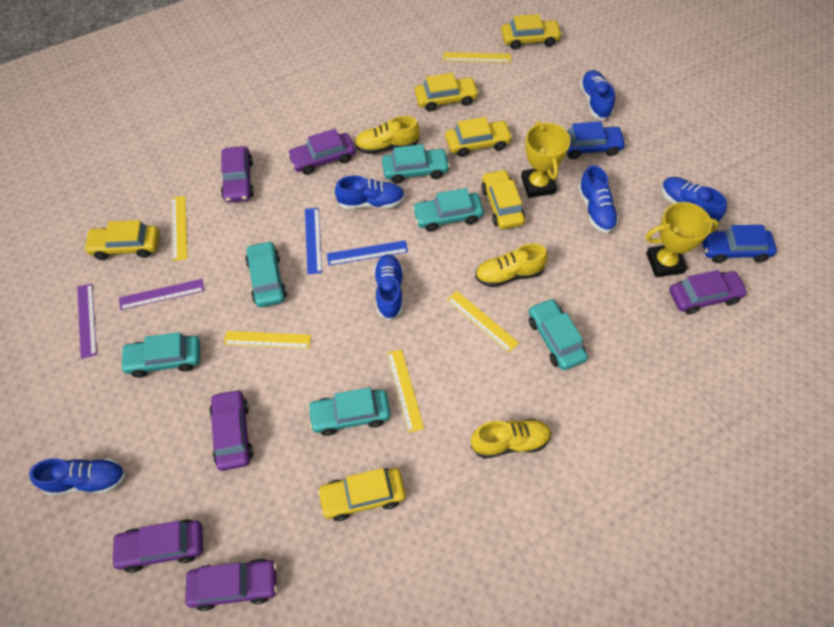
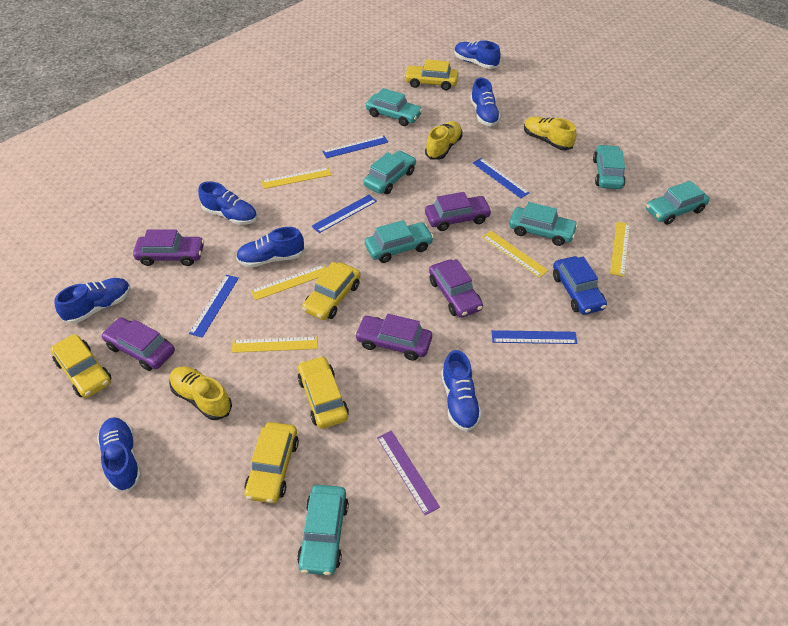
blue car: [566,121,626,159] [702,225,777,263] = 2 -> [553,256,607,315] = 1
blue ruler: [305,208,322,274] [327,240,408,265] = 2 -> [189,275,239,338] [312,195,377,233] [322,135,388,158] [473,158,529,198] [492,330,578,344] = 5
blue shoe: [29,458,126,496] [335,175,405,209] [374,254,403,320] [578,165,619,233] [580,70,615,120] [662,177,727,225] = 6 -> [54,278,131,324] [97,417,141,491] [198,181,257,225] [236,227,304,267] [441,350,482,431] [454,40,501,69] [470,78,501,126] = 7
purple car: [111,520,203,573] [185,559,277,611] [209,389,253,471] [221,146,254,203] [287,129,356,175] [670,270,748,314] = 6 -> [101,318,175,371] [133,229,204,266] [355,314,432,361] [425,192,492,231] [429,259,483,318] = 5
purple ruler: [77,284,97,359] [119,279,204,310] = 2 -> [377,430,440,515] = 1
turquoise car: [120,332,200,378] [245,241,287,307] [307,387,391,436] [382,144,450,184] [412,188,484,232] [528,298,588,370] = 6 -> [297,485,349,575] [363,151,416,194] [365,220,434,263] [366,88,423,126] [509,202,578,246] [593,145,626,189] [646,181,710,225] = 7
yellow car: [84,220,159,260] [317,468,406,521] [415,73,479,111] [446,117,513,157] [481,169,525,229] [501,14,562,49] = 6 -> [50,334,112,398] [244,422,299,503] [298,356,349,429] [302,262,361,320] [404,59,458,90] = 5
yellow trophy: [521,121,571,198] [646,202,719,277] = 2 -> none = 0

